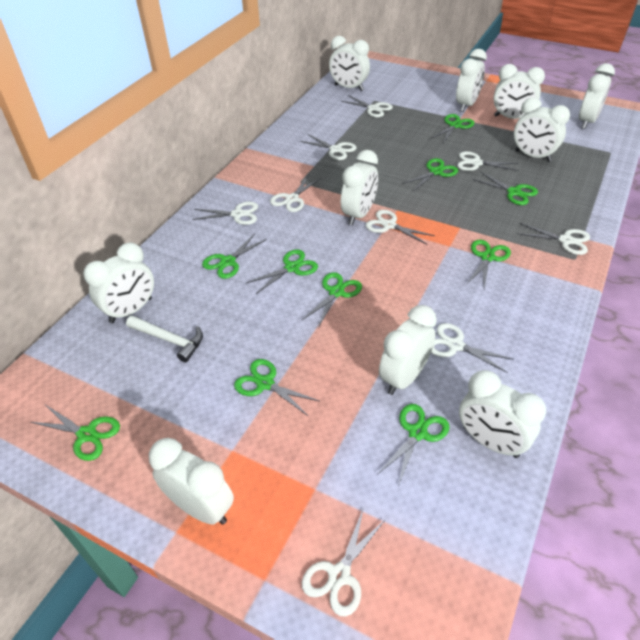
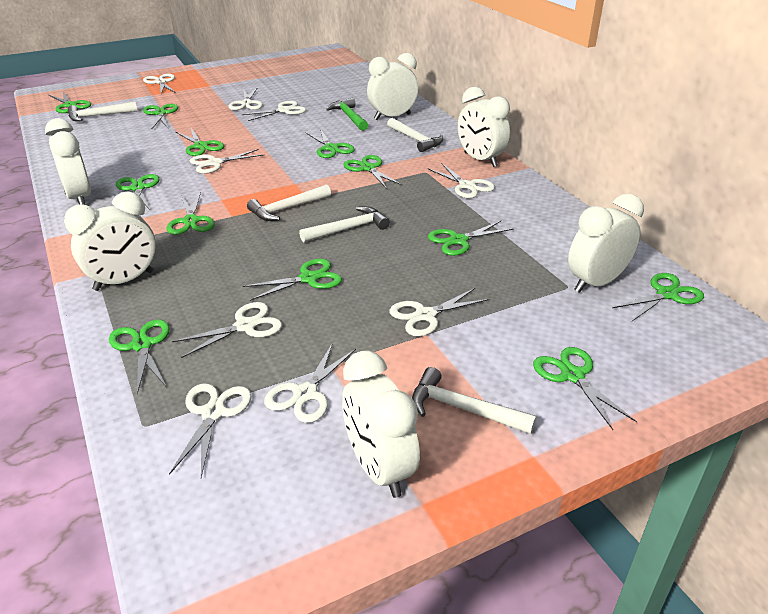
green hammer: none = 0 -> [326,98,368,131] = 1
green scissors: [31,405,120,461] [202,233,267,279] [234,359,319,416] [246,250,318,294] [302,272,362,328] [378,404,449,486] [402,158,458,191] [431,114,474,143] [466,240,511,289] [473,172,538,205] = 10 -> [49,92,91,113] [109,319,170,394] [116,174,160,210] [143,104,178,129] [167,192,215,235] [176,128,224,156] [243,259,342,301] [305,129,355,158] [343,155,402,188] [428,221,514,256] [533,347,637,430] [612,273,704,322] = 12
white clock: [83,243,154,323] [149,438,234,525] [329,36,370,91] [341,150,378,225] [379,305,437,395] [456,49,487,112] [459,370,546,458] [494,64,545,119] [514,97,570,162] [579,63,615,129] = 10 -> [45,118,91,205] [64,191,156,291] [342,350,420,498] [367,53,418,120] [458,87,510,167] [568,194,644,293] = 6
white hammer: [126,315,203,362] = 1 -> [68,101,137,121] [247,184,331,221] [299,206,390,243] [387,118,443,152] [412,367,536,434] = 5

